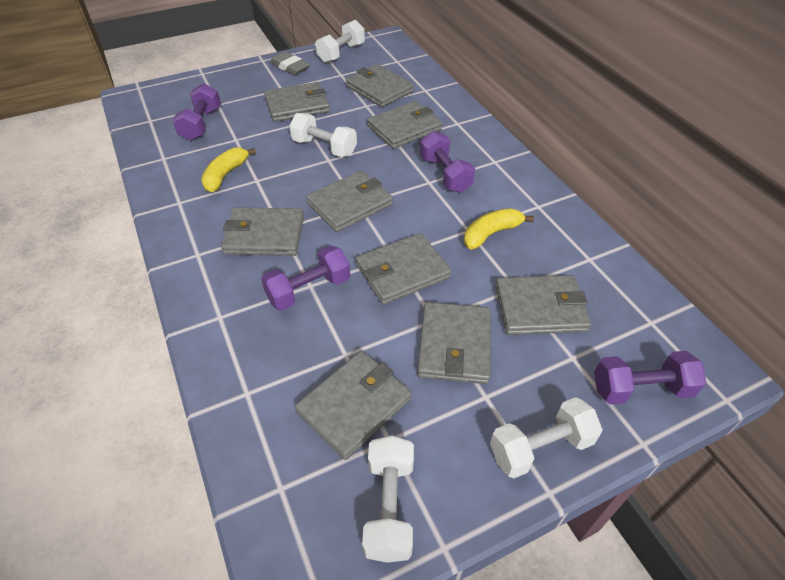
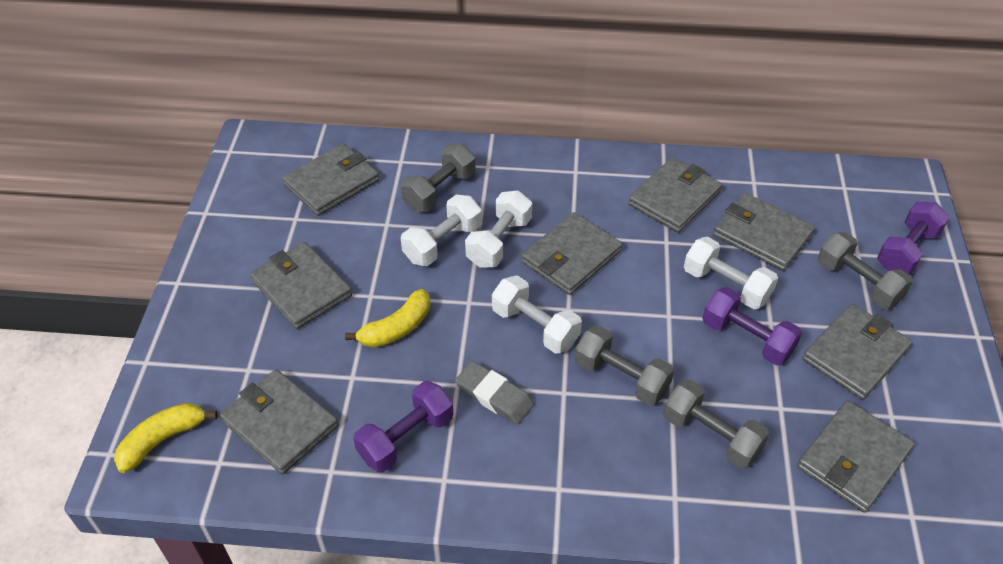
grey dumbbell: none = 0 -> [401,144,476,212] [575,325,674,406] [663,380,769,469] [817,232,913,309] = 4
grey wallet: [221,207,304,256] [264,82,330,122] [295,351,412,460] [306,170,393,232] [346,64,414,107] [356,233,451,305] [367,101,442,149] [417,302,491,384] [496,275,591,335] = 9 -> [220,369,338,475] [250,242,352,329] [282,143,379,216] [521,212,622,295] [628,157,722,233] [713,193,815,271] [797,401,915,513] [802,304,912,400] = 8
purple dumbbell: [172,83,221,141] [261,245,350,311] [420,131,475,193] [594,351,706,405] = 4 -> [353,381,453,472] [702,287,802,366] [877,201,950,275] = 3

